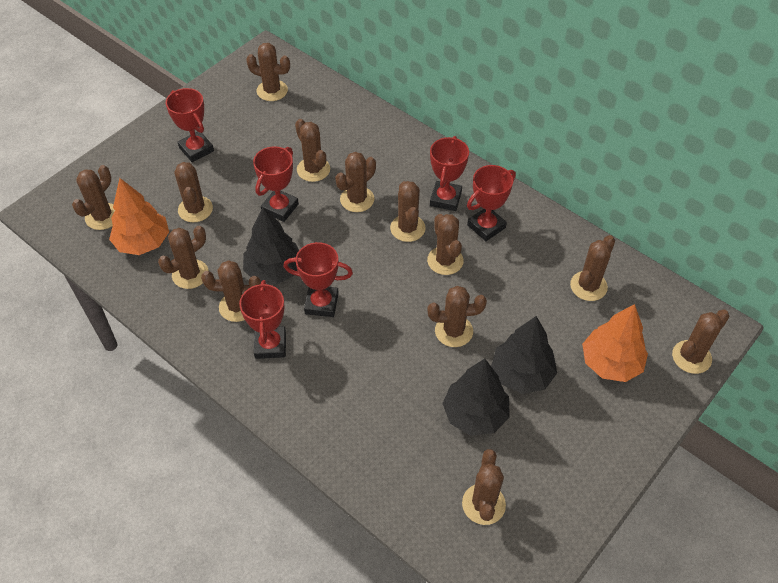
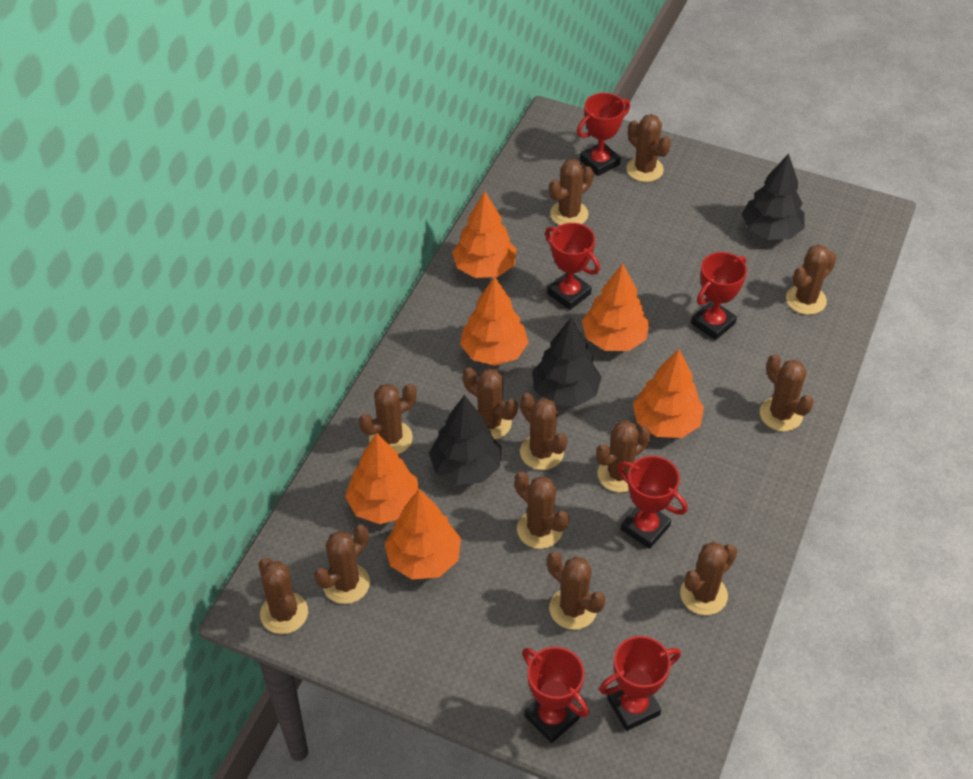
orange tree: [109,178,169,255] [582,304,648,382] = 2 -> [345,433,419,524] [385,489,461,580] [452,191,517,278] [460,276,529,366] [582,263,649,351] [633,349,704,438] = 6

